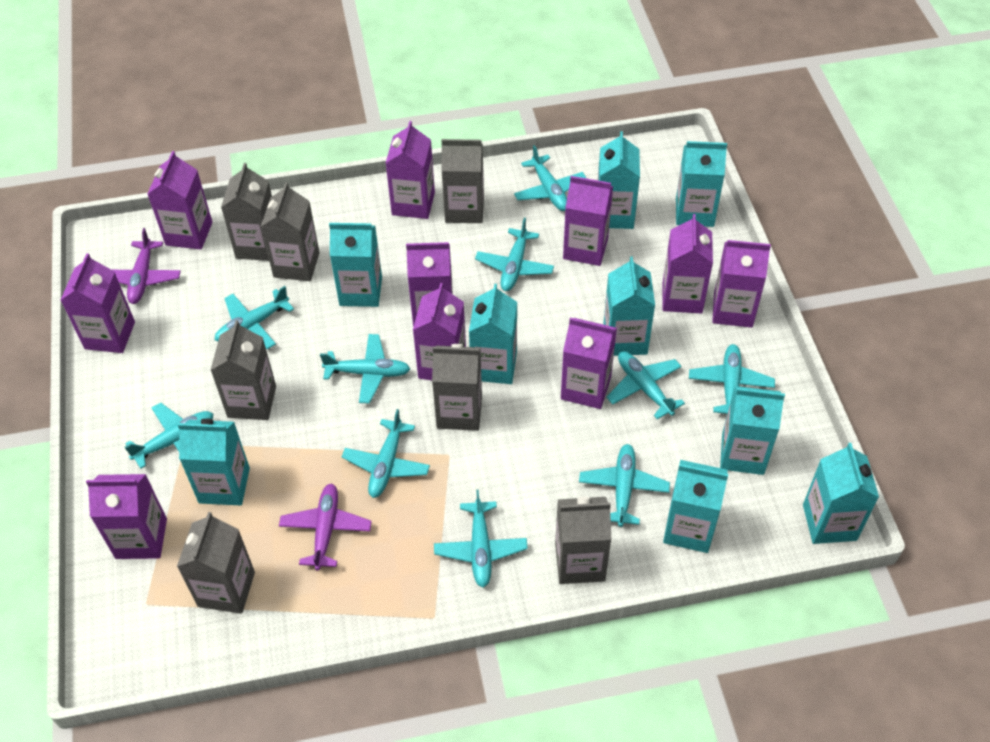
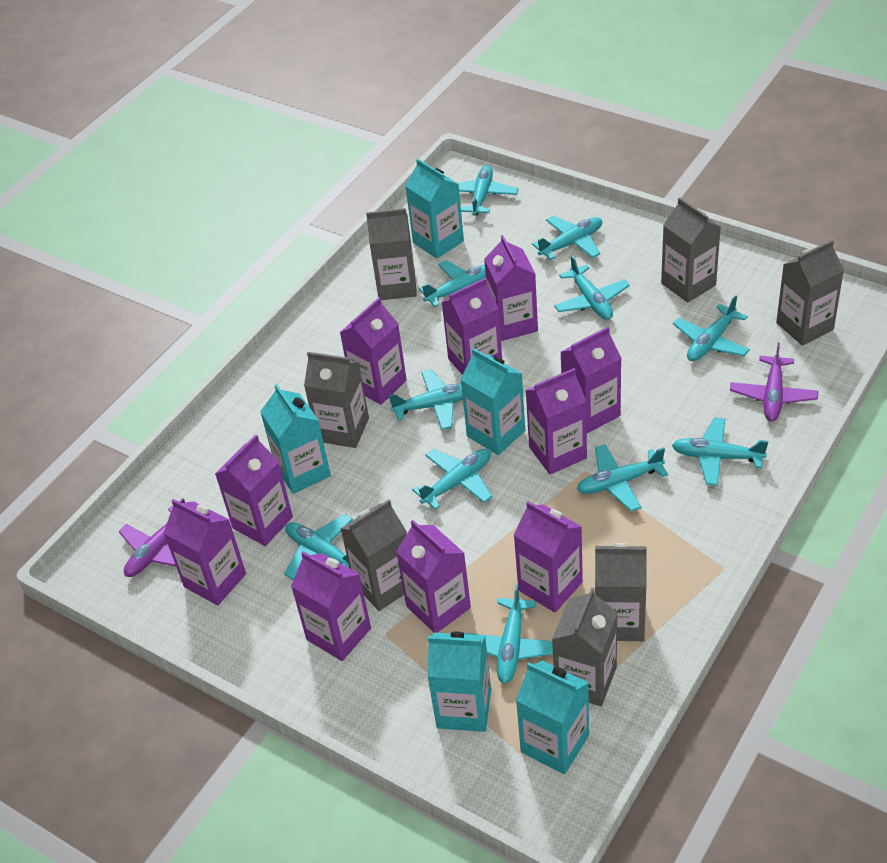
turquoise carton: [178,419,250,506] [329,223,382,307] [469,284,517,384] [598,131,640,229] [603,256,655,356] [663,460,728,553] [676,141,727,227] [720,386,785,475] [803,443,879,544] = 9 -> [260,384,331,494] [405,159,464,259] [427,632,491,732] [460,348,525,455] [516,661,589,774] = 5
turquoise plane: [124,403,213,469] [215,286,294,349] [320,334,410,404] [342,409,430,498] [434,490,528,587] [475,218,554,291] [514,145,586,211] [579,444,670,527] [606,351,685,419] [689,344,775,414] = 10 -> [284,514,353,580] [388,369,463,430] [412,449,492,510] [419,260,486,307] [458,165,518,216] [464,584,553,684] [532,216,602,260] [554,255,630,320] [577,444,668,511] [672,417,768,486] [673,295,750,361] = 11

